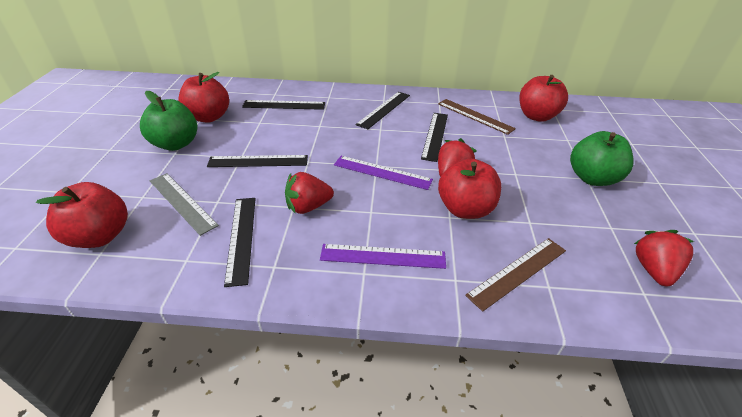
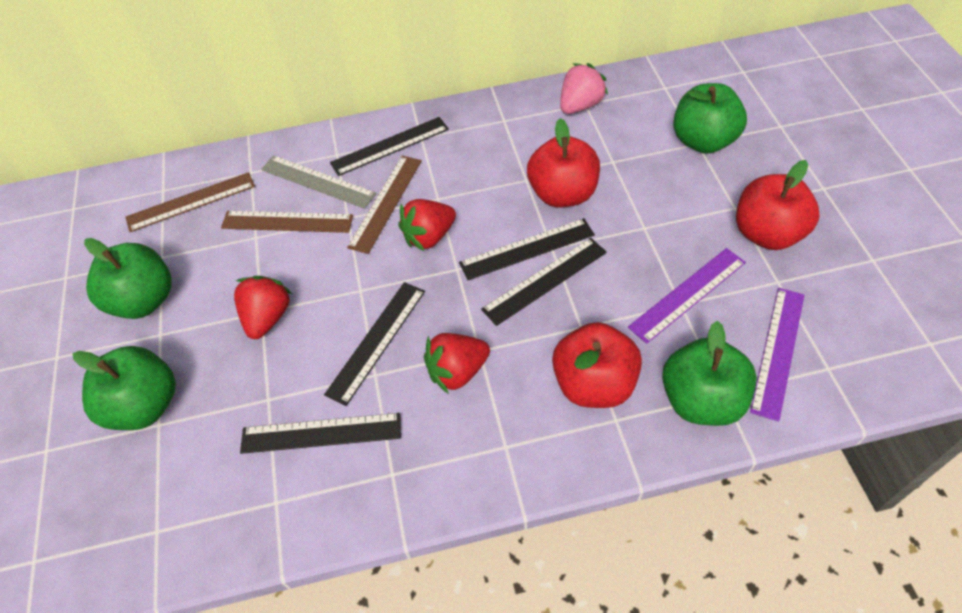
brown ruler: [438,99,516,135] [465,238,566,312] = 2 -> [125,172,255,232] [221,211,353,233] [347,156,422,254] = 3
green apple: [140,91,197,151] [570,131,633,186] = 2 -> [73,346,176,430] [84,238,172,319] [662,321,757,426] [673,83,747,154] = 4
pink strawberry: none = 0 -> [560,63,608,114] = 1
red apple: [36,182,128,248] [178,72,229,123] [438,159,501,219] [519,75,568,122] = 4 -> [527,118,600,207] [552,322,642,408] [736,160,820,250] = 3

